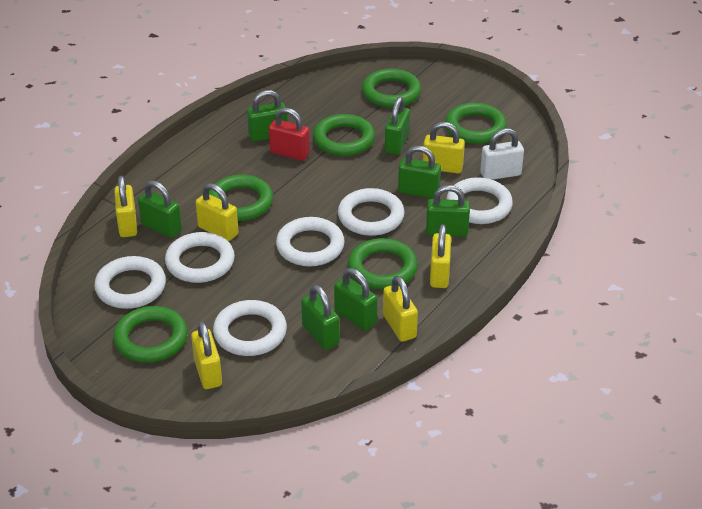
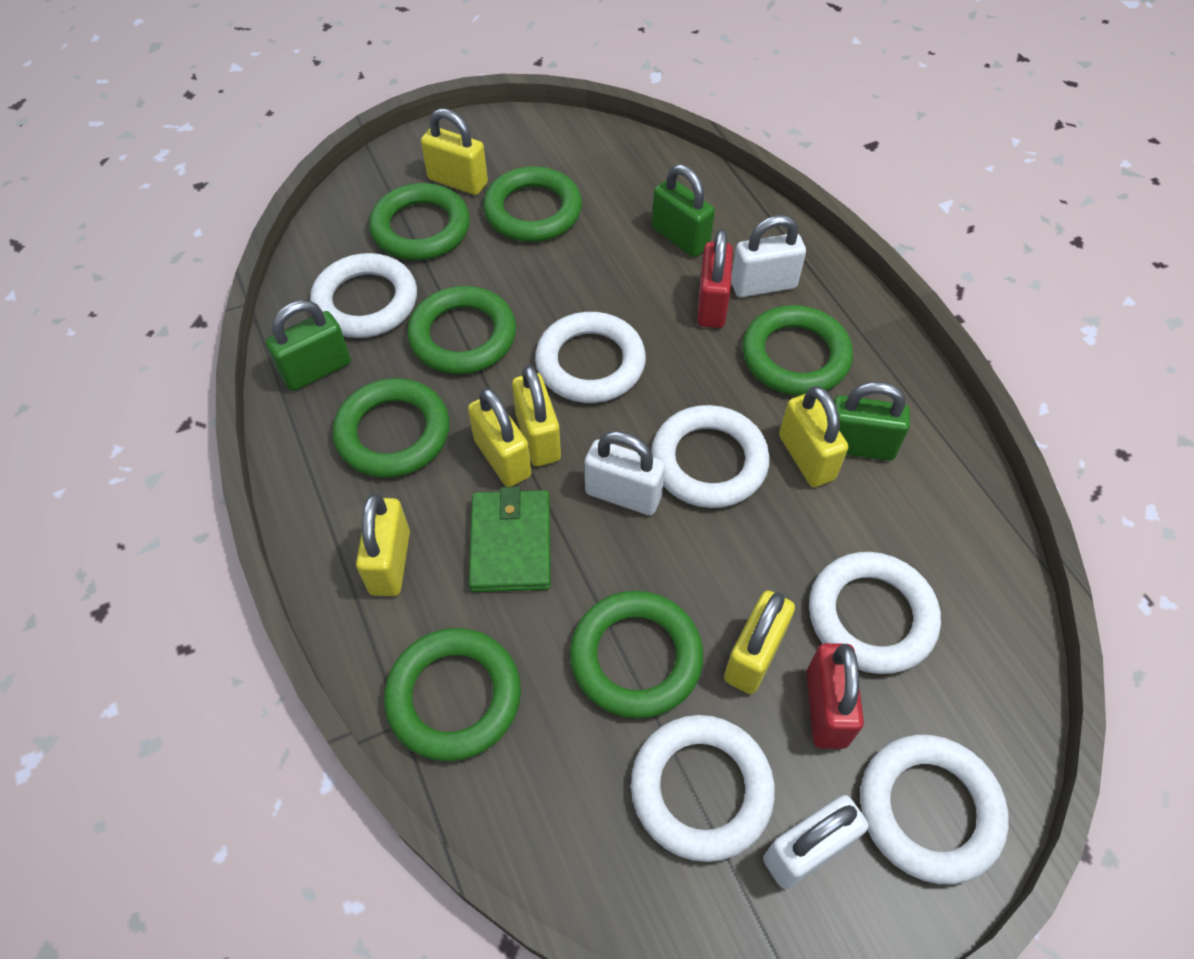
green padlock: [138,180,182,238] [247,90,288,142] [301,285,340,350] [334,268,378,330] [385,97,410,155] [398,146,441,199] [426,185,470,237] = 7 -> [266,300,351,391] [652,164,715,257] [834,382,910,461] = 3
green ring: [113,306,188,363] [209,175,273,221] [313,114,375,156] [348,238,418,289] [362,69,421,108] [445,103,507,144] = 6 -> [333,378,450,478] [369,183,470,260] [384,628,521,761] [407,286,516,374] [483,166,582,242] [570,591,704,719] [742,305,853,396] = 7
green wallet: none = 0 -> [469,487,551,592] = 1
red padlock: [269,108,310,161] = 1 -> [697,229,733,328] [806,643,864,749] = 2
white padlock: [480,128,524,180] = 1 -> [585,431,665,515] [731,215,806,298] [763,795,869,889] = 3

